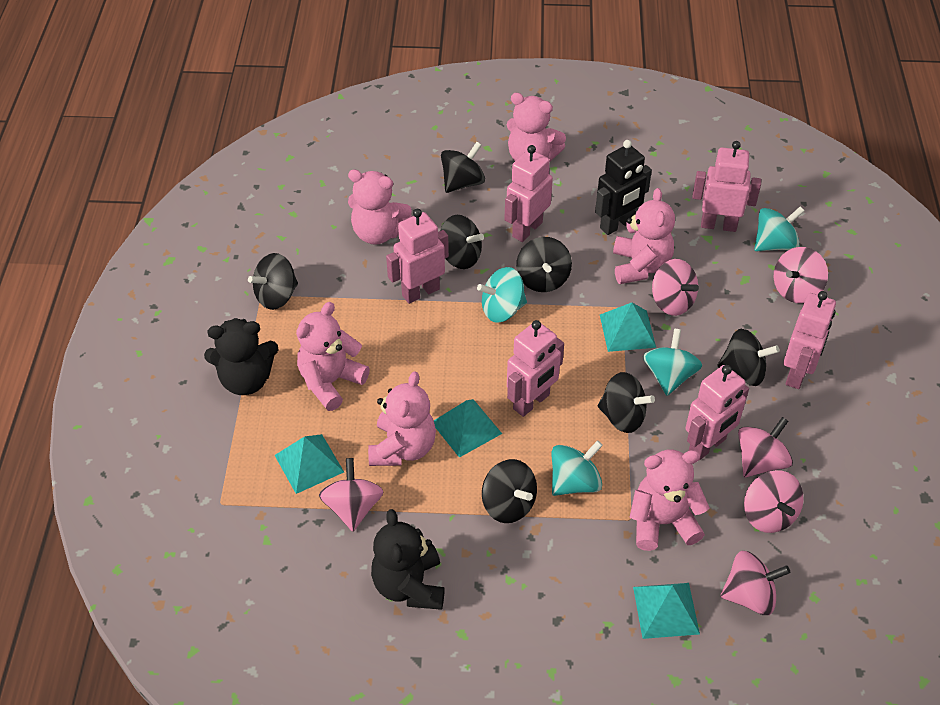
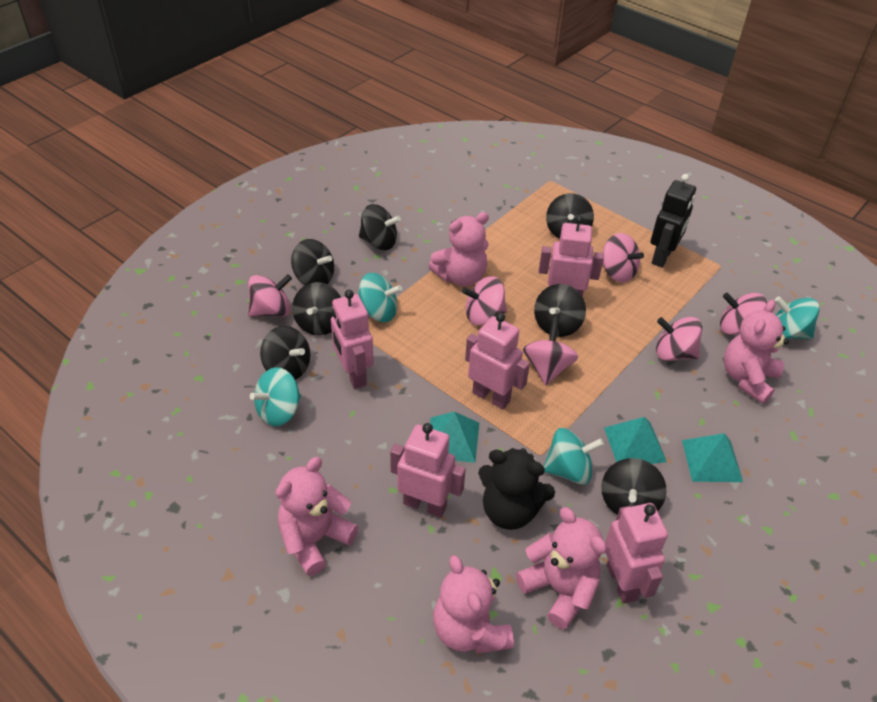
black teddy bear: [204,318,279,395] [371,509,445,610] = 2 -> [478,448,555,530] = 1
pink robot: [386,209,449,304] [504,145,553,242] [507,320,564,417] [686,365,749,460] [692,141,761,232] [784,291,836,389] = 6 -> [331,290,374,389] [390,423,466,518] [465,313,530,409] [539,215,604,297] [605,503,668,604] = 5
pink teddy bear: [296,302,370,411] [348,169,412,245] [368,371,436,466] [507,93,566,162] [613,188,675,284] [630,450,709,551] = 6 -> [276,457,358,576] [429,212,489,286] [433,555,514,654] [516,507,607,630] [724,300,789,404] = 5
turquoise pyramid: [275,434,344,494] [434,399,502,458] [600,303,656,352] [633,583,700,639] = 4 -> [430,412,479,463] [604,417,667,464] [682,433,743,482] = 3

